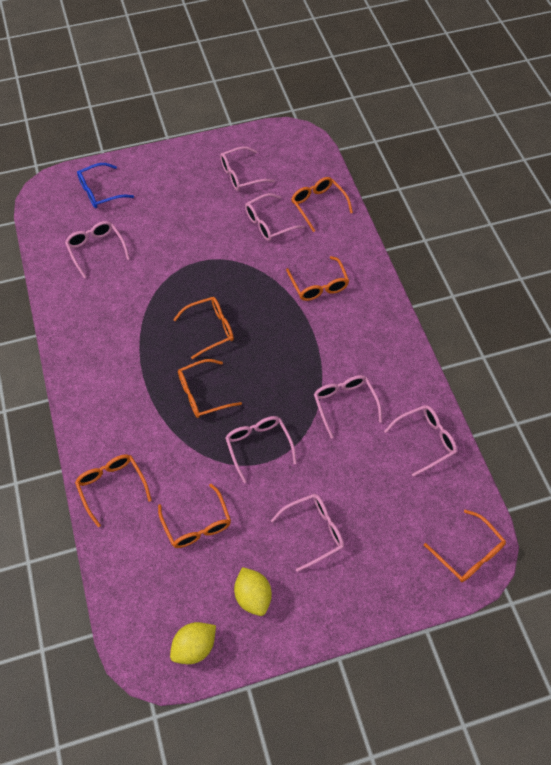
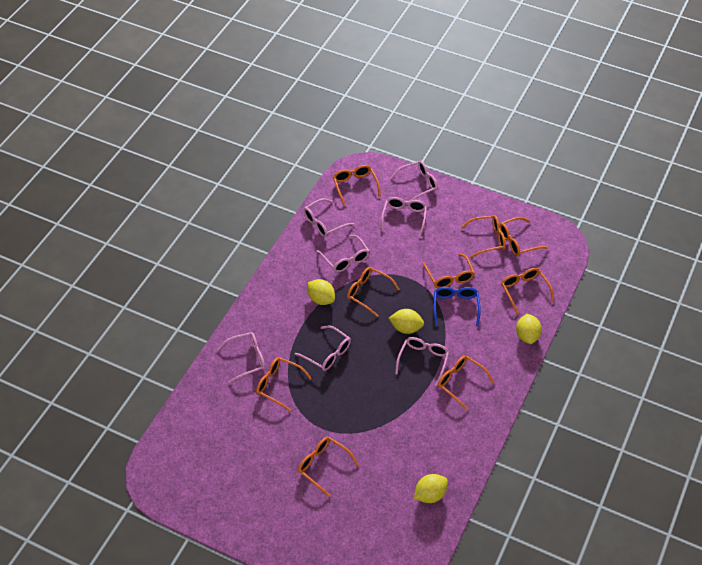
orange glasses: [75,454,152,527] [158,484,231,548] [173,297,234,359] [178,359,242,418] [286,256,349,301] [291,177,353,232] [424,510,506,582] = 7 -> [256,357,312,411] [298,437,359,497] [333,165,381,206] [347,267,399,317] [423,253,475,288] [438,355,494,411] [461,215,506,258] [499,217,548,256] [501,268,554,314] = 9
yellow lemon: [170,622,216,664] [234,567,272,616] = 2 -> [308,279,335,305] [389,309,424,334] [414,474,448,503] [516,314,542,344] = 4

